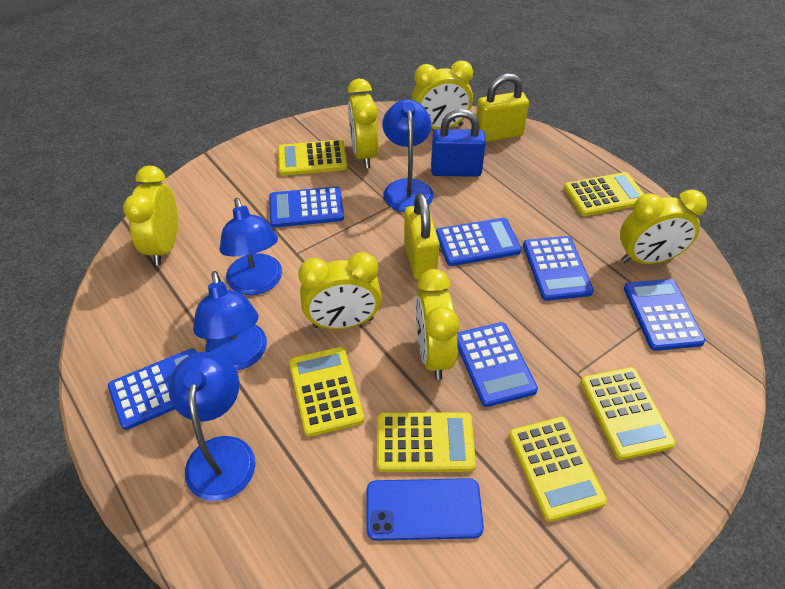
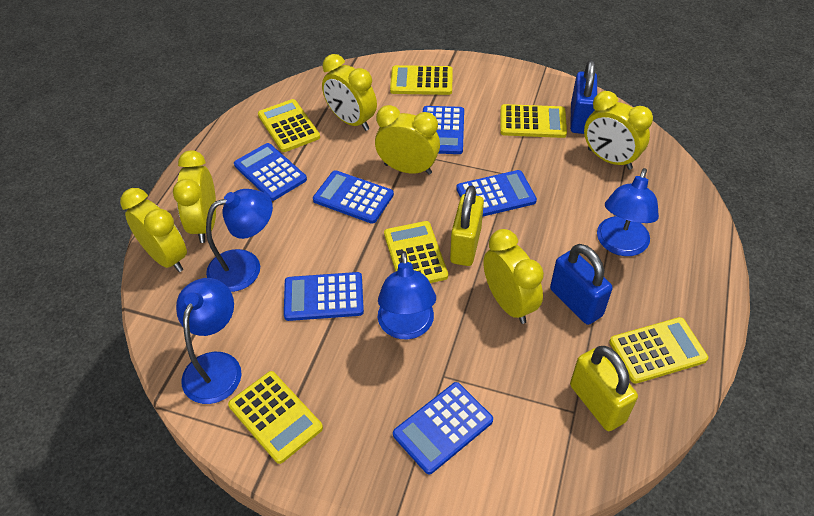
blue padlock: [431,109,486,177] = 1 -> [550,244,613,325] [570,60,597,134] = 2
blue phone: [367,478,484,541] = 1 -> none = 0

